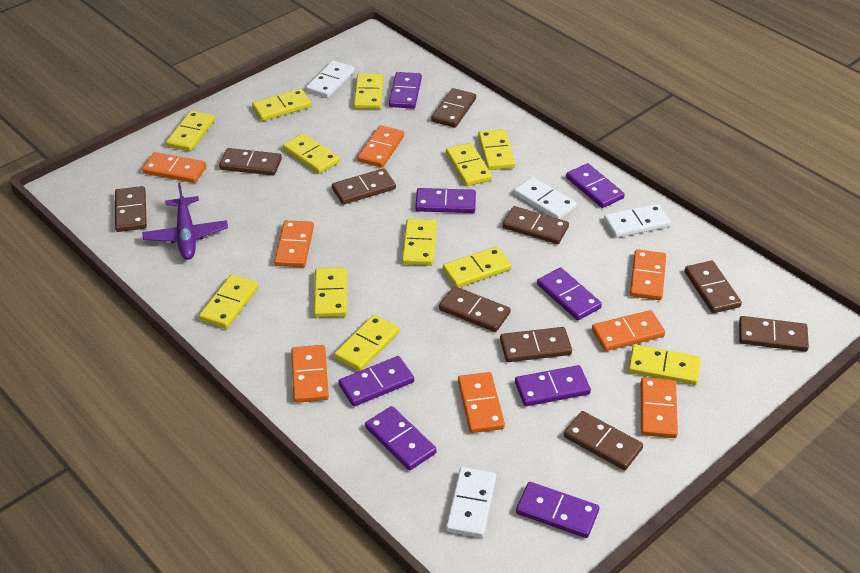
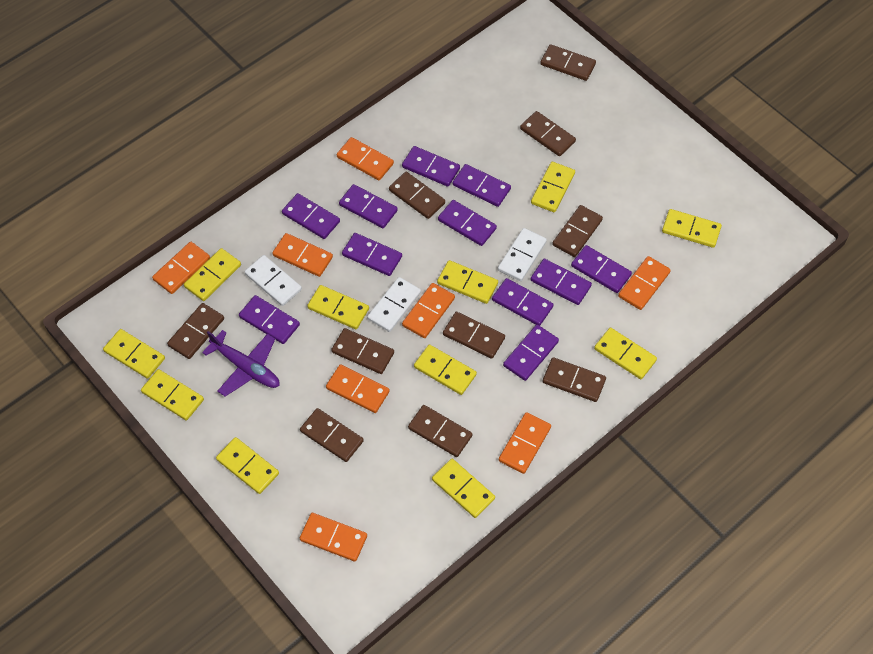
purple domino: [338,356,414,407] [365,406,437,470] [389,72,422,109] [415,188,476,213] [515,365,591,406] [516,482,599,538] [537,268,602,320] [566,163,625,208] = 8 -> [239,295,300,344] [282,193,340,239] [339,184,398,228] [342,233,402,276] [402,146,460,187] [438,200,497,246] [453,164,511,207] [492,278,553,326] [503,324,559,381] [531,259,592,305] [571,245,632,293] = 11
white domino: [306,61,354,98] [446,467,496,538] [514,177,577,219] [604,204,671,238] = 4 -> [244,255,302,306] [367,277,421,332] [498,228,547,281] = 3
yellow domino: [166,111,215,152] [199,274,259,329] [252,89,312,121] [283,133,340,174] [314,267,347,318] [334,314,400,371] [354,73,383,109] [402,219,437,266] [443,247,512,287] [446,143,492,186] [478,129,515,170] [628,345,701,385] = 12 -> [103,329,165,379] [141,369,204,420] [184,248,241,301] [216,437,279,494] [307,285,369,329] [414,345,477,395] [432,459,495,518] [437,260,498,304] [531,162,575,212] [594,328,657,379] [662,209,722,248] = 11

